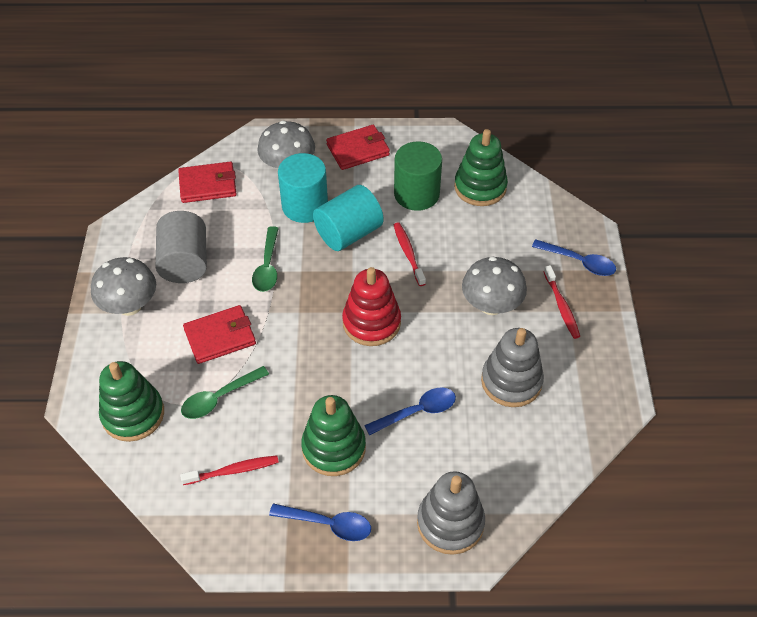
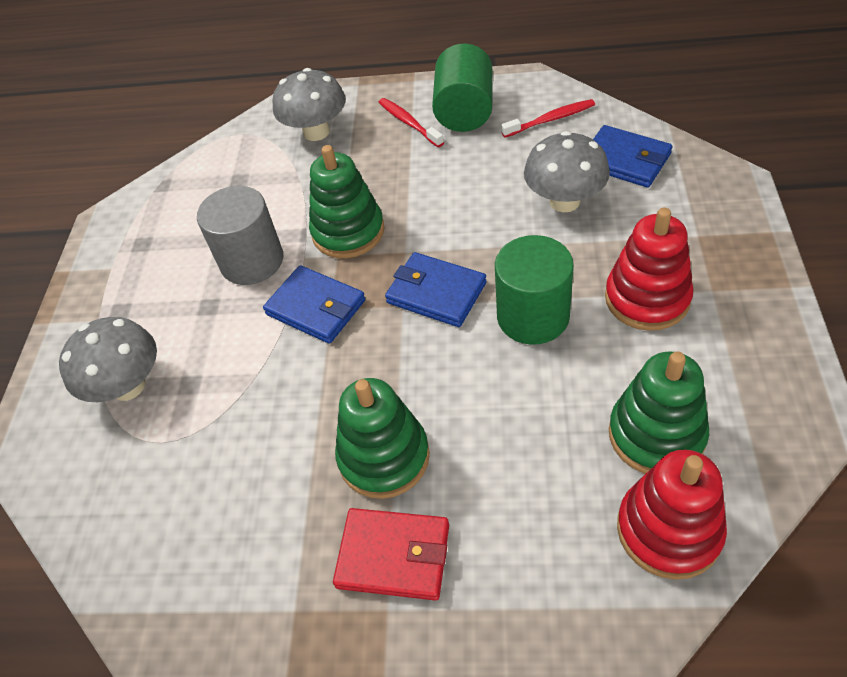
blue spoon: [269,503,371,541] [364,387,456,436] [532,240,616,276] = 3 -> none = 0
blue wallet: none = 0 -> [263,265,365,344] [385,252,487,327] [593,125,673,188] = 3
green cylinder: [394,141,442,211] = 1 -> [432,44,492,132] [495,235,574,345] = 2
green spoon: [181,366,269,419] [252,226,279,292] = 2 -> none = 0
grey stacking toy: [417,471,485,555] [481,328,544,407] = 2 -> none = 0
red stacking toy: [342,267,401,346] = 1 -> [605,208,694,331] [617,450,727,580] = 2
red toothbrush: [180,455,279,485] [394,223,426,286] [544,265,580,339] = 3 -> [379,98,444,147] [501,99,595,137] = 2
red wallet: [178,162,236,203] [183,305,256,364] [326,125,390,170] = 3 -> [333,508,449,601] = 1
turquoise cylinder: [278,153,328,223] [313,185,384,251] = 2 -> none = 0

